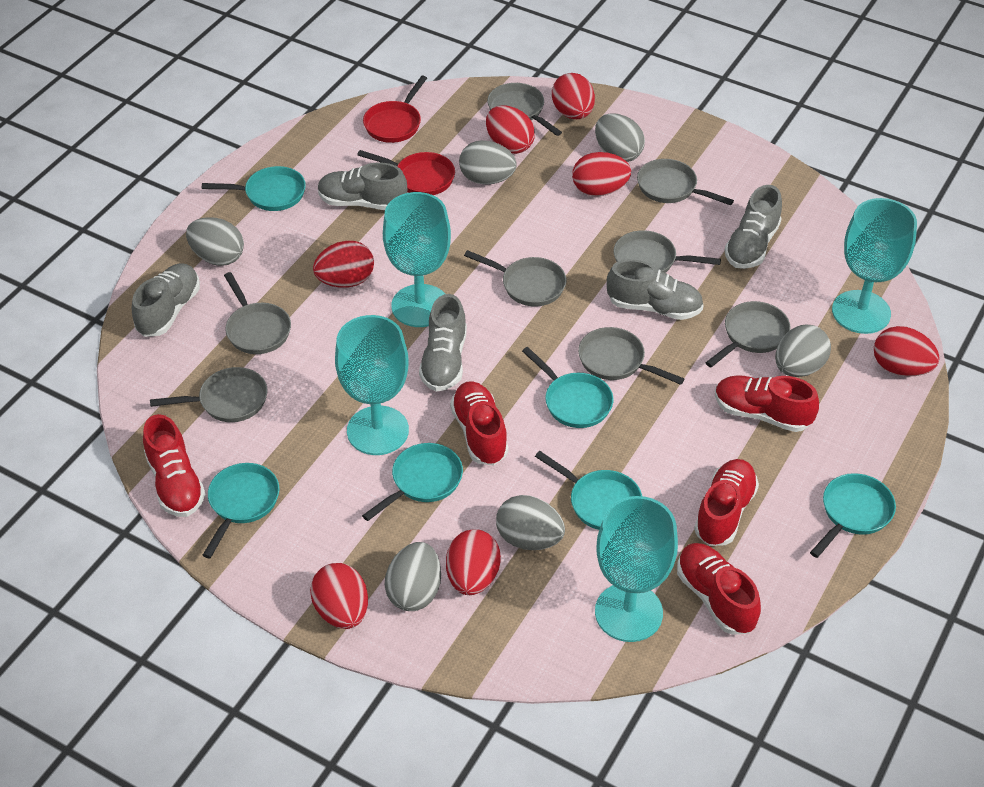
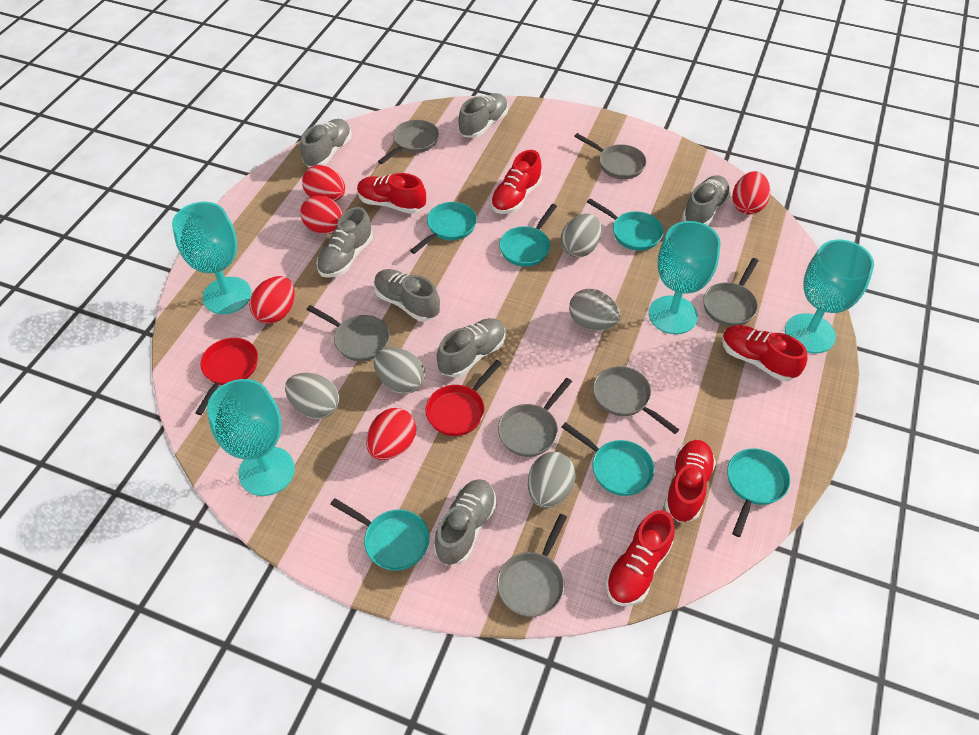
grey egg: [186,217,244,266] [385,542,441,611] [459,140,517,185] [496,495,565,550] [595,113,645,162] [775,325,831,377] = 6 -> [285,373,339,419] [374,347,425,394] [528,452,576,508] [561,214,601,257] [569,289,620,330] = 5
grey pan: [150,367,268,422] [224,272,291,354] [464,250,566,306] [487,83,562,136] [578,327,684,385] [613,230,721,273] [637,159,734,205] [705,301,791,367] = 8 -> [306,305,390,361] [378,120,439,164] [497,514,567,617] [498,378,572,457] [574,133,646,179] [593,366,679,434] [703,258,759,326] = 7
grey shoe: [132,263,200,337] [318,162,407,210] [419,294,467,391] [607,259,704,320] [725,185,782,269] = 5 -> [300,119,352,168] [316,207,373,278] [374,269,440,322] [434,479,496,565] [437,318,505,378] [459,93,508,138] [683,175,731,226] = 7
red egg: [310,563,368,629] [313,241,374,288] [446,529,501,595] [486,105,535,154] [552,73,595,119] [572,152,631,196] [874,326,940,377] = 7 -> [249,276,295,324] [300,195,344,234] [302,165,345,201] [366,408,416,460] [732,171,770,214] = 5

